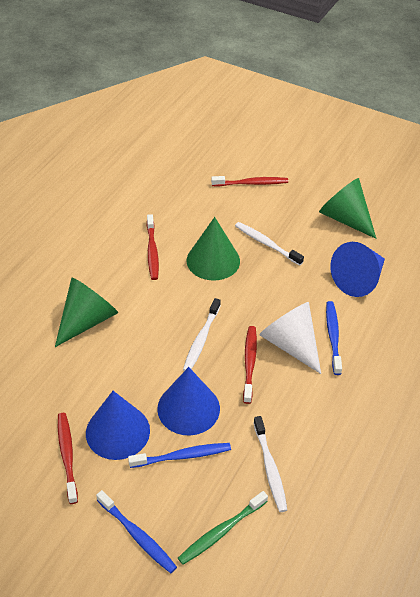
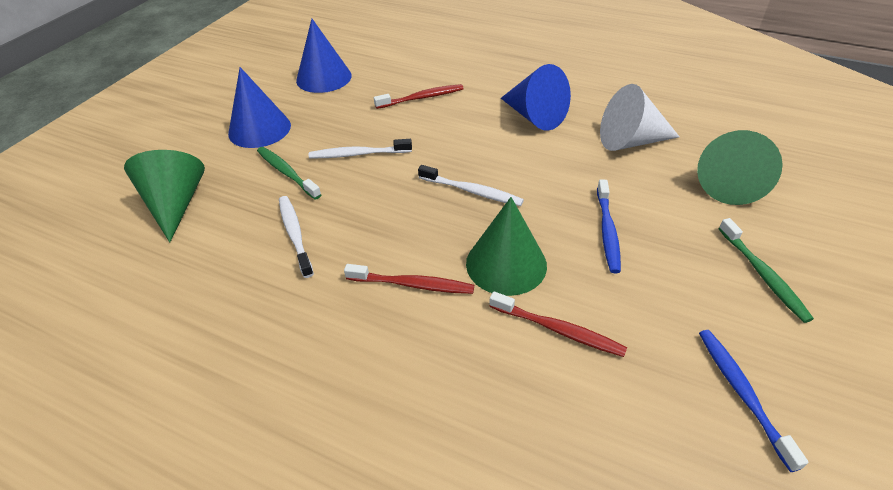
blue toothbrush: [96,490,177,573] [128,443,231,468] [326,301,342,375] = 3 -> [597,180,621,273] [699,330,809,472] = 2
green toothbrush: [178,491,268,565] = 1 -> [257,147,321,200] [718,218,814,323] = 2
red toothbrush: [58,413,78,504] [147,214,159,280] [211,176,288,186] [243,326,257,404] = 4 -> [344,264,474,294] [374,84,464,109] [489,291,627,357] = 3

